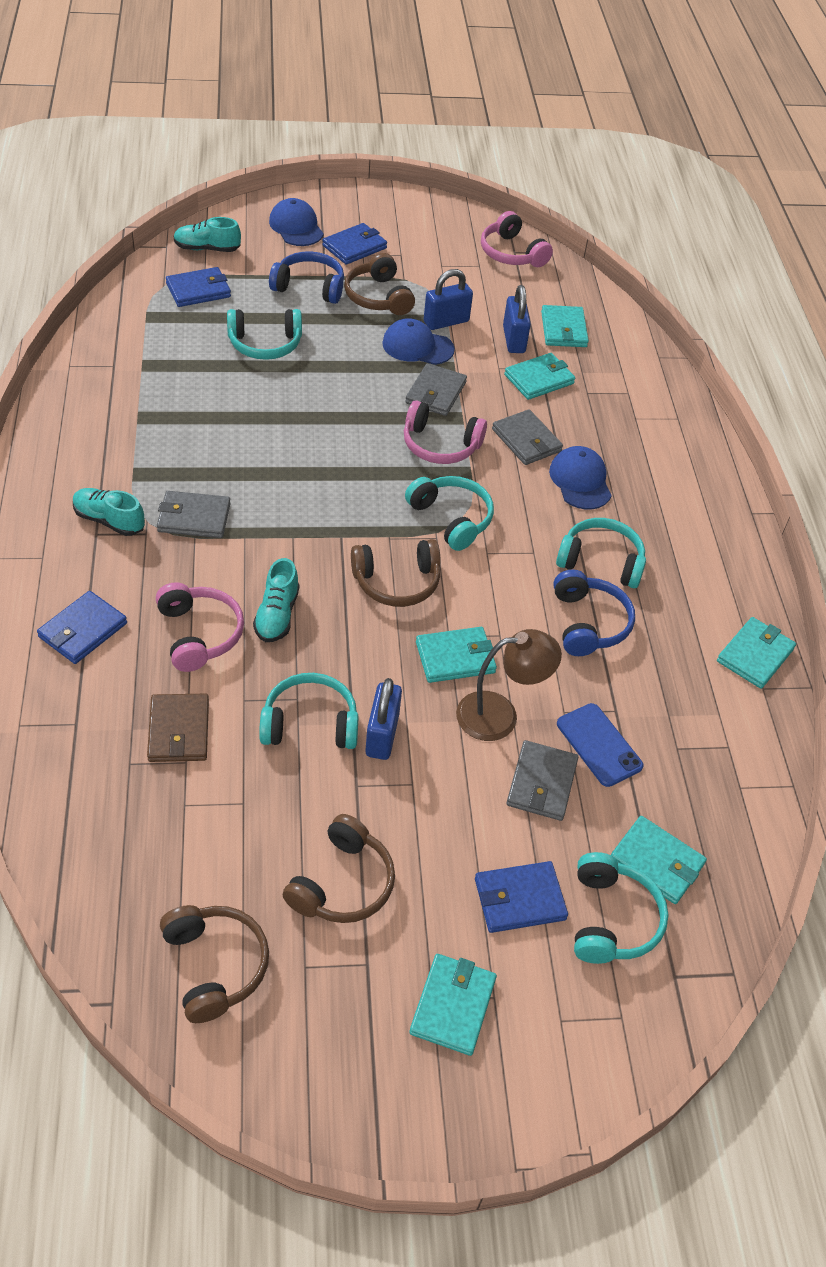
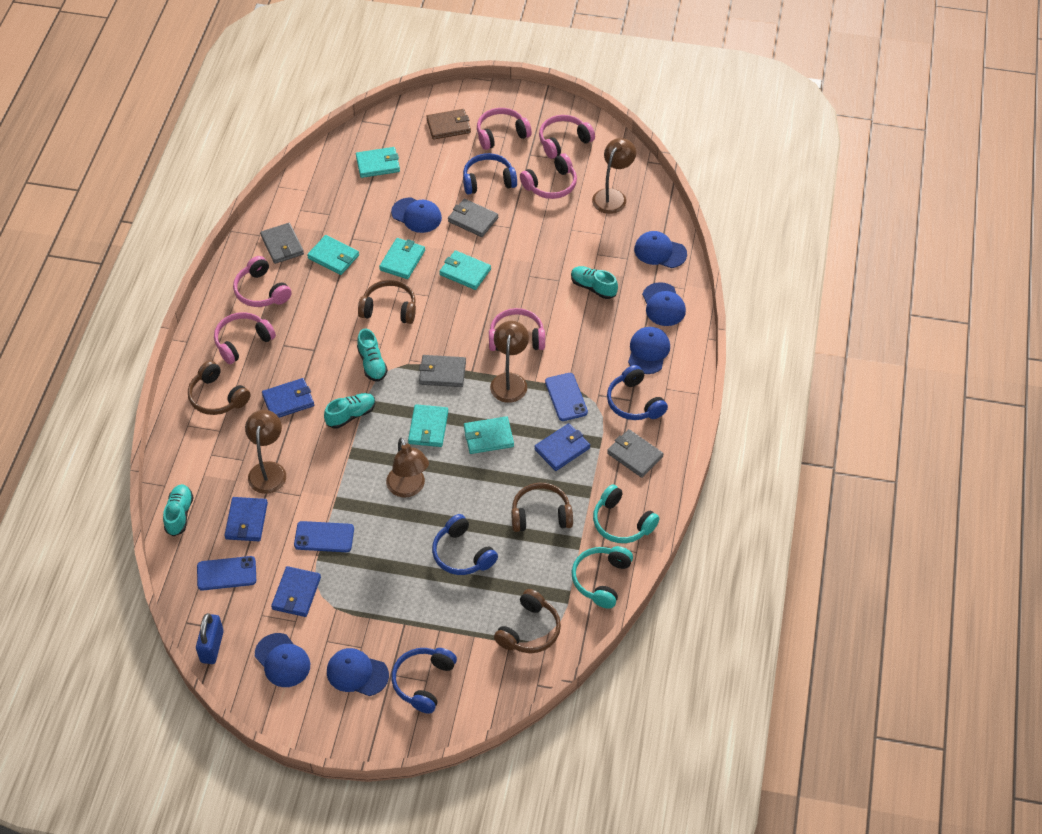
blue cap: [269,198,324,246] [382,318,455,365] [549,446,612,509] = 3 -> [255,633,310,687] [327,648,389,696] [391,197,442,233] [628,327,670,374] [634,231,687,268] [642,282,686,326] = 6
blue headphones: [269,251,344,304] [553,570,635,656] = 2 -> [391,648,457,714] [432,514,498,575] [463,153,517,194] [607,365,668,420] = 4
blue padlock: [365,678,402,760] [424,269,473,330] [503,285,531,353] = 3 -> [196,613,224,664] = 1
blue phone: [557,703,643,787] = 1 -> [197,556,256,590] [294,521,354,552] [545,373,588,421] = 3
brown lamp: [456,629,562,741] = 1 -> [245,410,286,494] [386,437,429,497] [490,321,529,403] [592,138,636,214] = 4
pink headphones: [156,582,244,672] [404,401,487,464] [481,211,553,267] = 3 -> [214,312,276,364] [233,256,292,307] [477,108,532,150] [489,308,545,351] [520,153,577,199] [539,115,595,159] = 6
turquoise headphones: [227,309,302,360] [259,673,359,749] [405,476,494,551] [556,518,646,588] [574,852,668,964] = 5 -> [572,546,633,609] [593,484,659,543] = 2
turquoise shoe: [73,488,145,536] [174,217,241,252] [253,558,299,642] = 3 -> [163,484,194,536] [324,393,375,429] [357,329,388,382] [571,266,618,299] = 4

